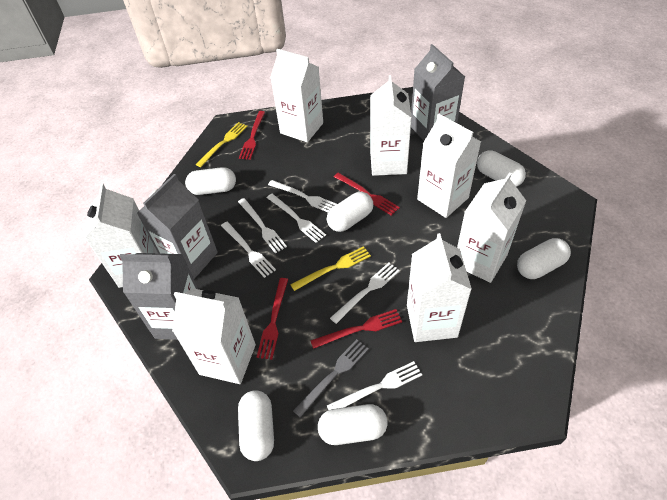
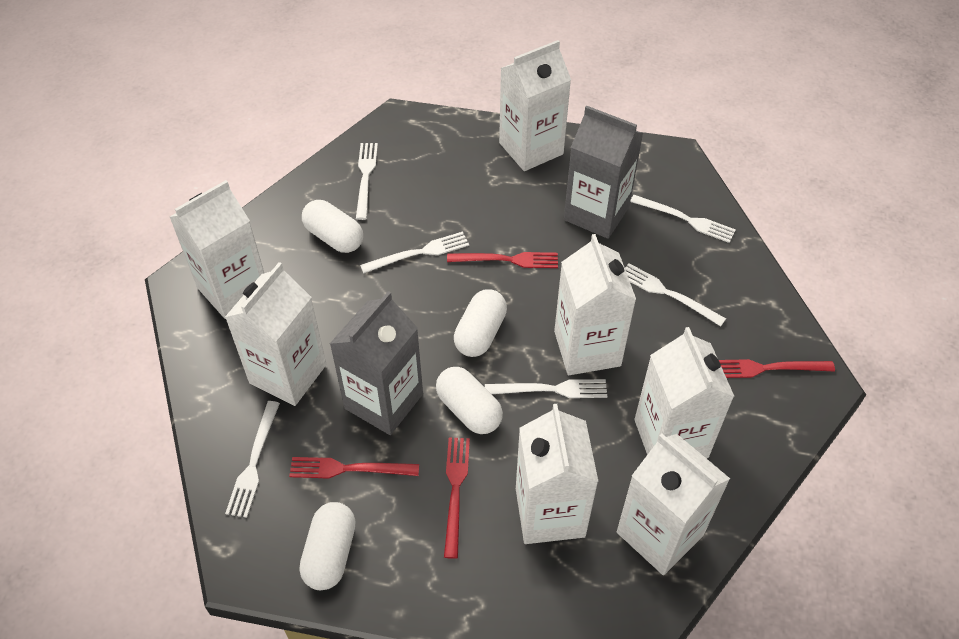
grey carton: [119,253,198,340] [137,174,218,279] [411,44,465,141] = 3 -> [330,291,423,435] [564,105,643,239] = 2
grey fork: [293,339,369,418] = 1 -> none = 0
white capsule: [185,167,236,195] [238,390,274,461] [318,404,388,445] [327,192,373,232] [477,150,526,187] [517,238,571,279] = 6 -> [300,502,356,590] [302,200,363,253] [436,367,503,434] [454,289,507,357] = 4
yellow fork: [196,122,248,167] [290,246,371,291] = 2 -> none = 0

